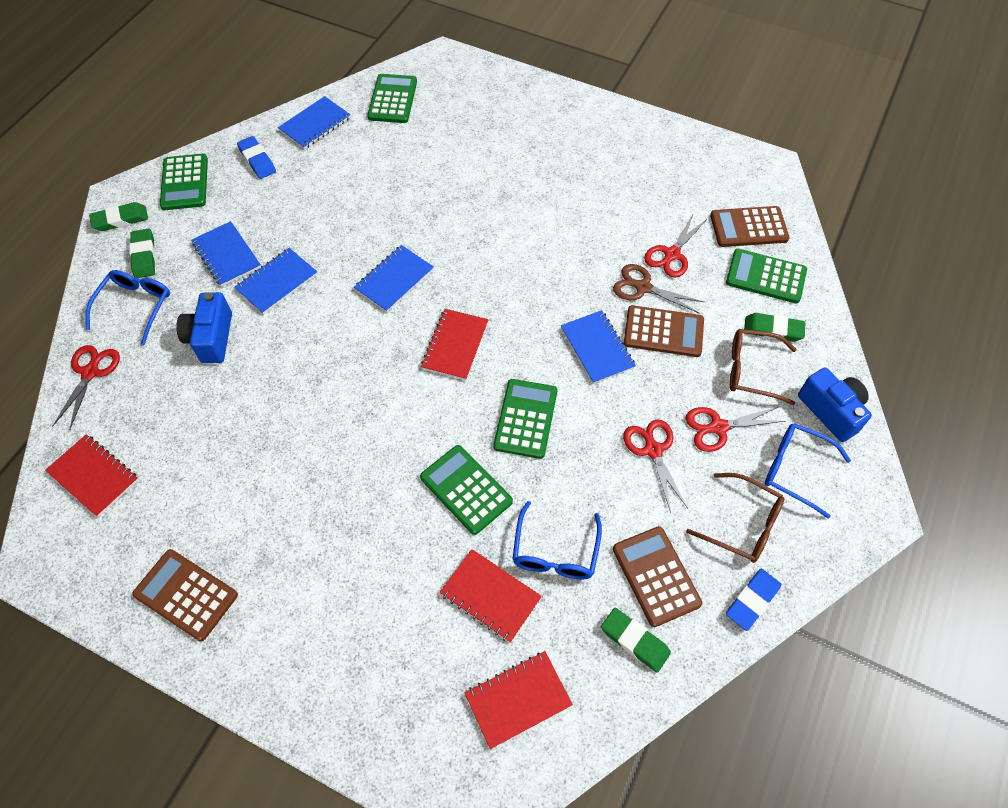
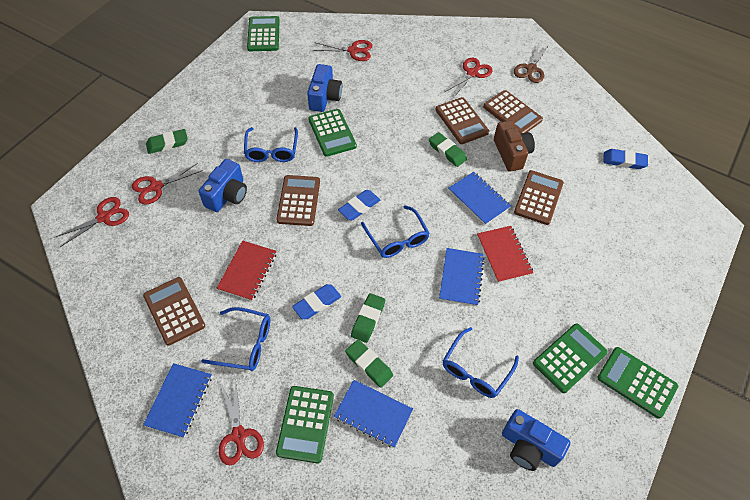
blue camera: [176,292,232,363] [798,368,872,442] = 2 -> [199,159,247,212] [307,64,342,112] [502,409,570,471] = 3
blue eraser: [237,136,276,179] [726,569,782,631] = 2 -> [292,284,341,319] [338,190,380,220] [603,149,648,169] = 3
blue glasses: [85,270,170,345] [513,501,602,580] [765,423,851,518] = 3 -> [201,307,271,371] [244,127,298,162] [361,205,430,258] [443,327,519,398] = 4
blue notebook: [191,221,261,287] [234,248,318,315] [278,96,351,149] [354,245,434,312] [561,310,636,384] = 5 -> [143,363,212,438] [334,380,413,448] [439,248,485,306] [448,172,511,225] = 4
brown calculator: [132,549,238,641] [613,526,702,627] [624,305,704,357] [710,206,790,247] = 4 -> [143,277,205,346] [276,175,320,226] [435,97,489,144] [483,90,543,134] [514,170,564,225] = 5
brown camera: none = 0 -> [494,120,535,172] = 1
brown glasses: [686,473,784,563] [730,329,796,405] = 2 -> none = 0
red notebook: [45,434,138,517] [421,309,488,380] [440,549,542,643] [465,651,573,749] = 4 -> [217,240,276,301] [477,226,533,283] = 2
red scissors: [53,345,120,430] [623,419,688,513] [644,213,707,278] [686,407,785,452] = 4 -> [54,197,129,247] [132,163,203,205] [219,379,264,465] [313,40,372,61] [445,58,493,98] = 5

